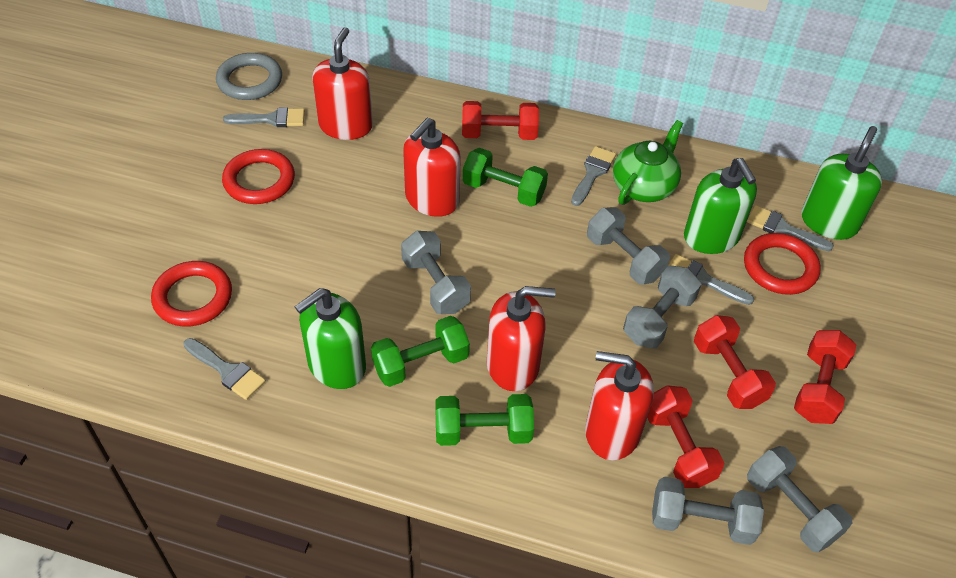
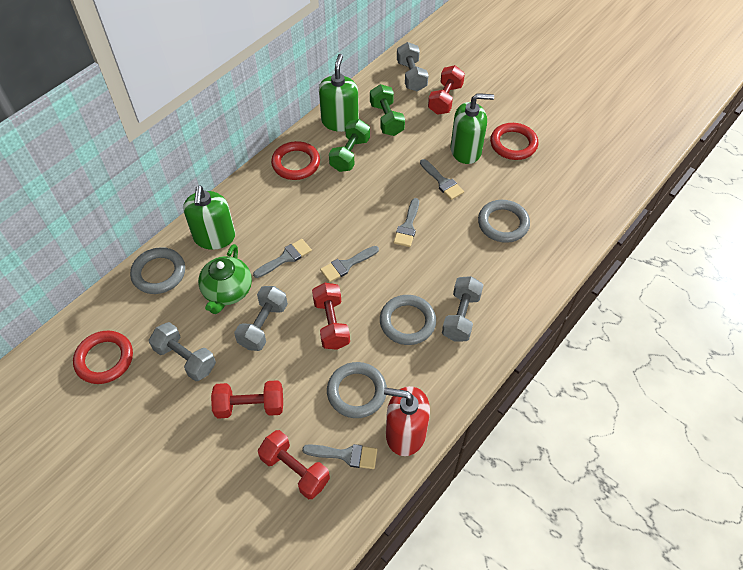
green dumbbell: [371,316,470,387] [435,394,534,446] [463,148,548,207] = 3 -> [329,119,370,172] [370,84,405,136] = 2
grey dumbbell: [401,231,471,314] [587,207,670,284] [623,266,702,348] [652,477,764,545] [747,446,852,552] = 5 -> [149,322,216,381] [234,286,288,351] [397,42,429,91] [442,276,483,342] = 4
grey ring: [216,53,282,100] = 1 -> [130,247,185,294] [327,362,387,418] [380,295,436,345] [478,200,530,243] = 4
red soap dispenser: [312,27,373,140] [403,118,461,217] [487,286,556,391] [585,351,654,460] = 4 -> [384,386,430,456] = 1

